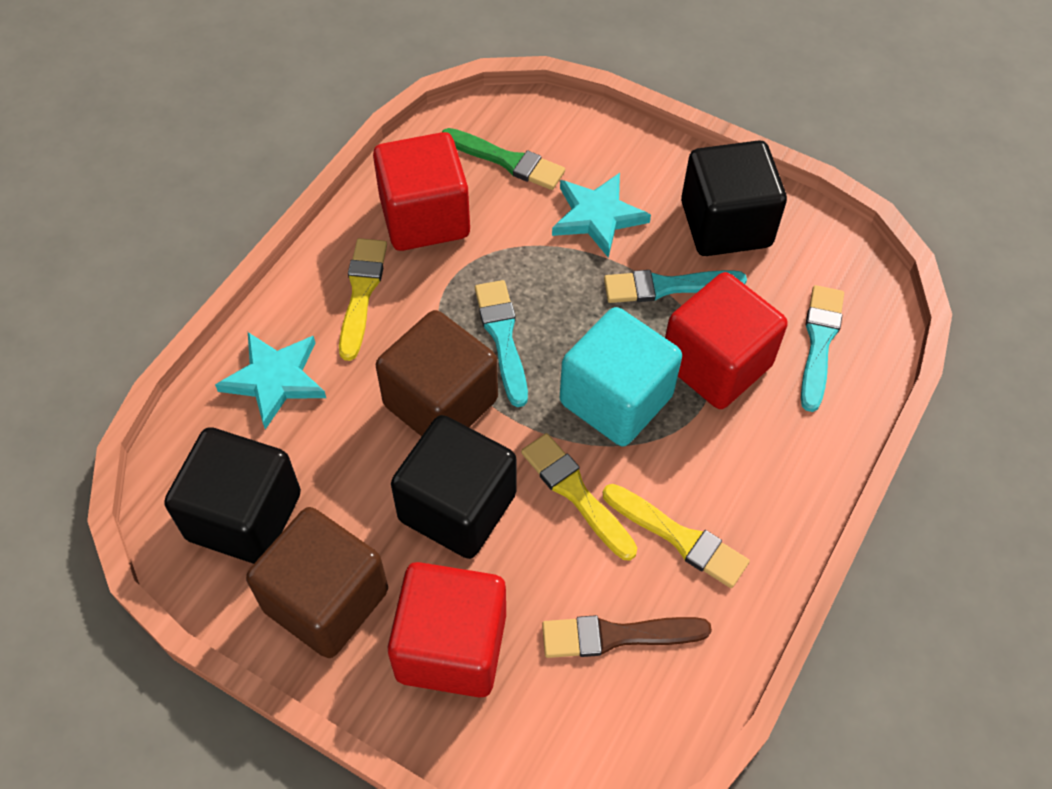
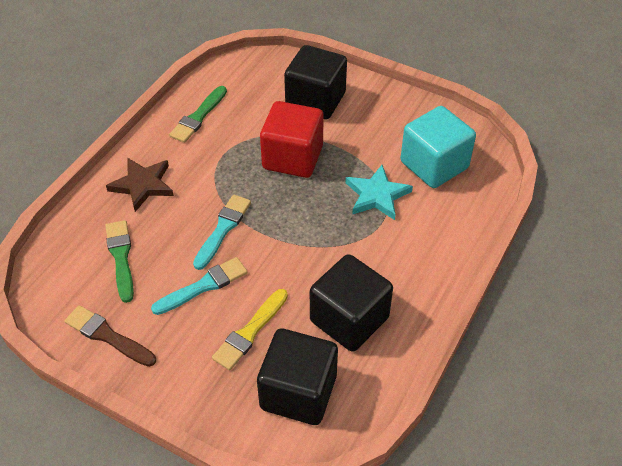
brown cube: [246,507,388,658] [376,310,498,436] = 2 -> none = 0
brown star: none = 0 -> [106,158,174,212] = 1
green brush: [442,128,565,190] = 1 -> [105,220,134,303] [169,86,227,143] = 2
red cube: [373,132,470,251] [388,562,506,697] [665,272,788,409] = 3 -> [260,101,324,178] = 1
turquoise brush: [475,280,528,407] [604,270,747,303] [801,285,844,412] = 3 -> [151,257,248,315] [193,195,251,270] = 2
turquoise star: [215,332,326,429] [552,173,651,258] = 2 -> [345,165,413,220] = 1
yellow brush: [339,238,387,361] [521,433,637,560] [603,484,750,588] = 3 -> [212,289,288,370] = 1

